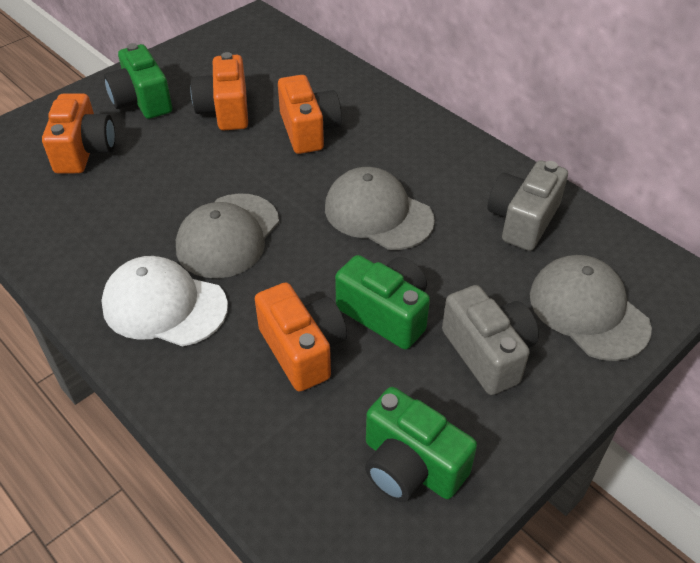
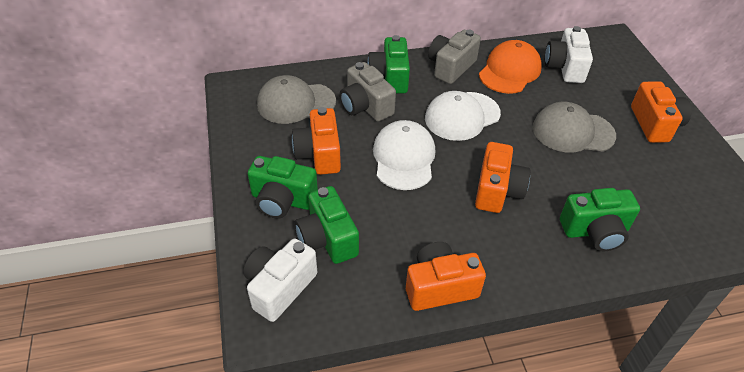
green camera: [104,43,172,119] [335,255,430,350] [365,387,477,502] = 3 -> [248,156,318,218] [295,186,359,264] [367,35,410,93] [560,188,640,251] = 4
grey cap: [176,193,279,278] [325,167,435,250] [530,255,652,361] = 3 -> [257,75,336,124] [533,102,616,152] = 2
orange cap: none = 0 -> [479,40,542,94] = 1
white camera: none = 0 -> [243,239,317,322] [545,26,593,83] = 2
white cap: [101,256,228,347] = 1 -> [373,120,435,190] [425,91,501,141] = 2

